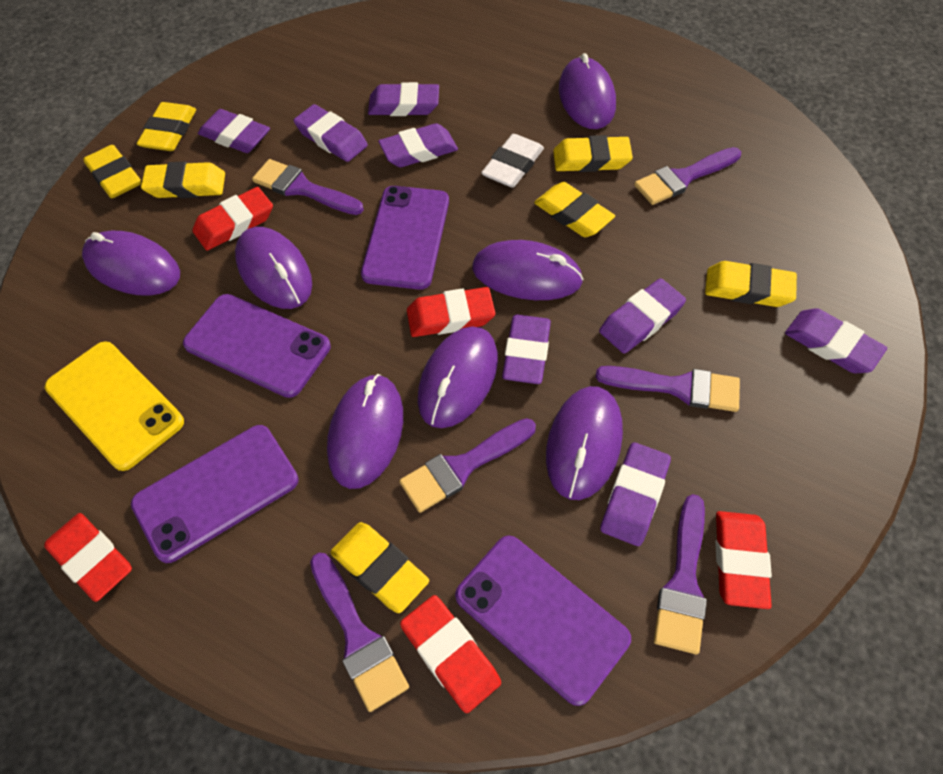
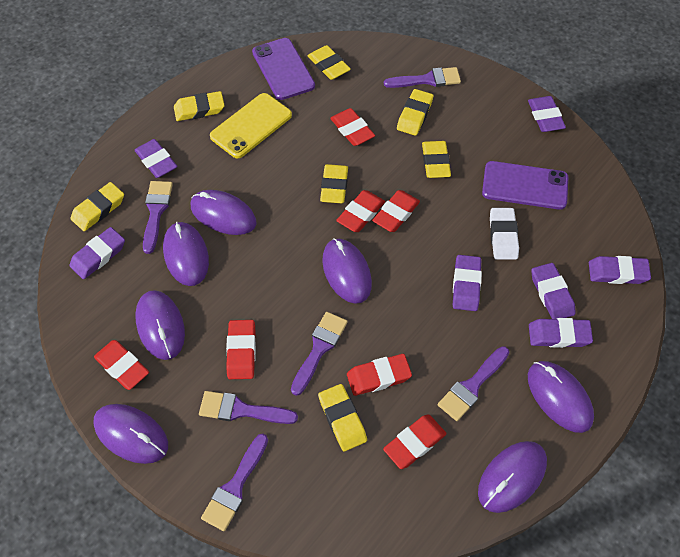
purple eraser: [198,109,270,153] [294,104,368,162] [368,82,439,116] [378,123,458,167] [502,314,551,384] [599,278,686,354] [600,442,671,546] [785,308,887,373] = 8 -> [69,227,125,279] [135,139,177,178] [453,255,482,311] [528,96,566,132] [529,318,593,348] [531,263,576,319] [589,256,651,284] = 7
purple phone: [131,425,299,563] [183,294,331,398] [361,186,449,290] [455,536,631,706] = 4 -> [252,38,315,100] [482,161,568,210] = 2
red eraser: [44,513,132,602] [192,187,273,251] [400,595,501,713] [407,287,495,337] [715,511,772,609] = 5 -> [94,340,149,390] [226,320,256,379] [330,108,375,146] [336,190,385,232] [347,354,412,396] [372,190,420,232] [383,414,446,469] = 7

